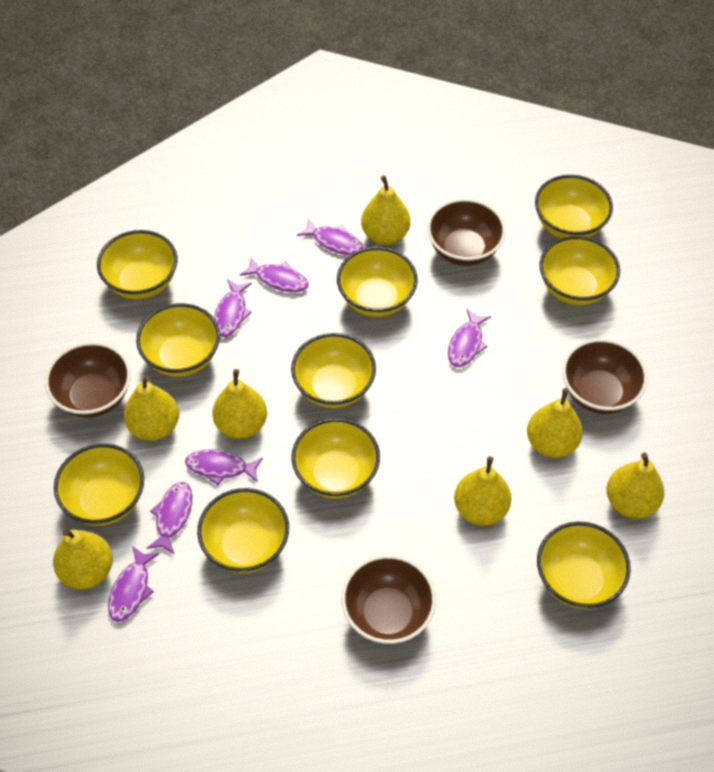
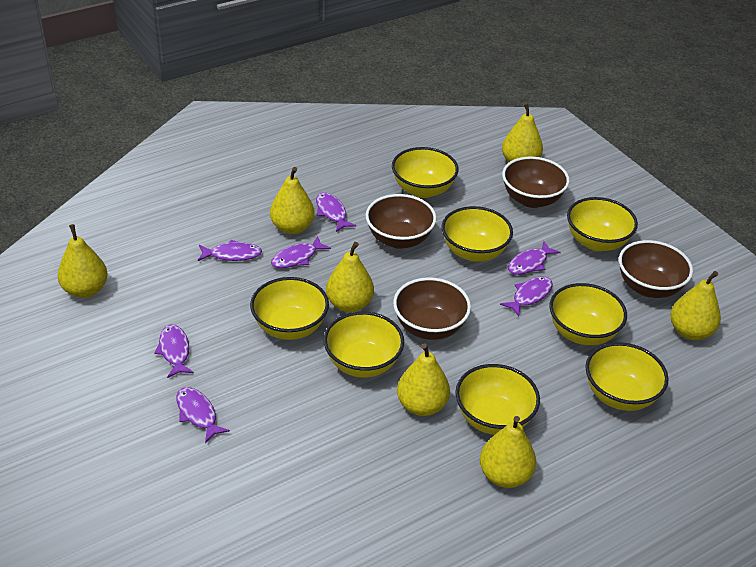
yellow bowl: [54,444,144,526] [97,230,178,299] [136,303,220,377] [197,488,289,573] [291,333,376,408] [291,418,380,498] [337,247,418,317] [535,175,613,238] [537,522,631,609] [539,236,620,305] = 10 -> [250,277,329,340] [323,311,404,378] [392,147,458,198] [442,206,513,262] [455,364,540,435] [549,283,627,345] [567,197,638,251] [585,342,669,411] = 8

